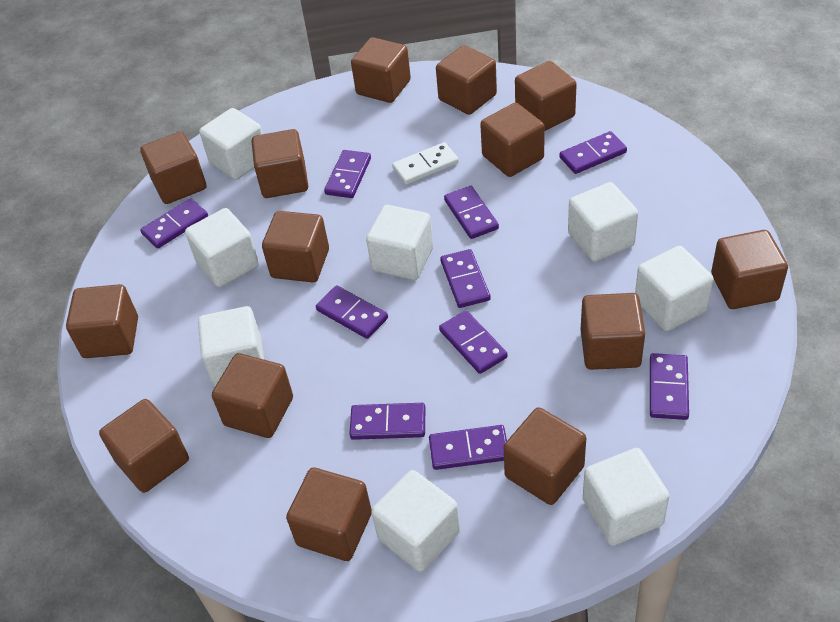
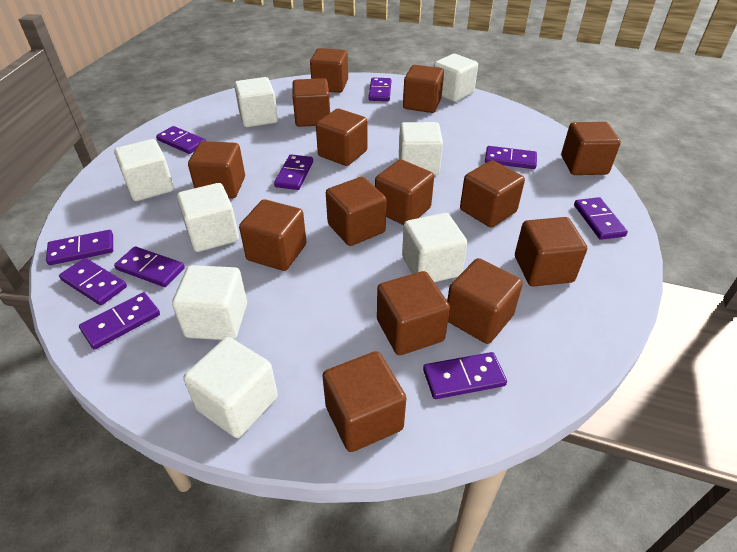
white domino: [392,142,459,185] = 1 -> none = 0

